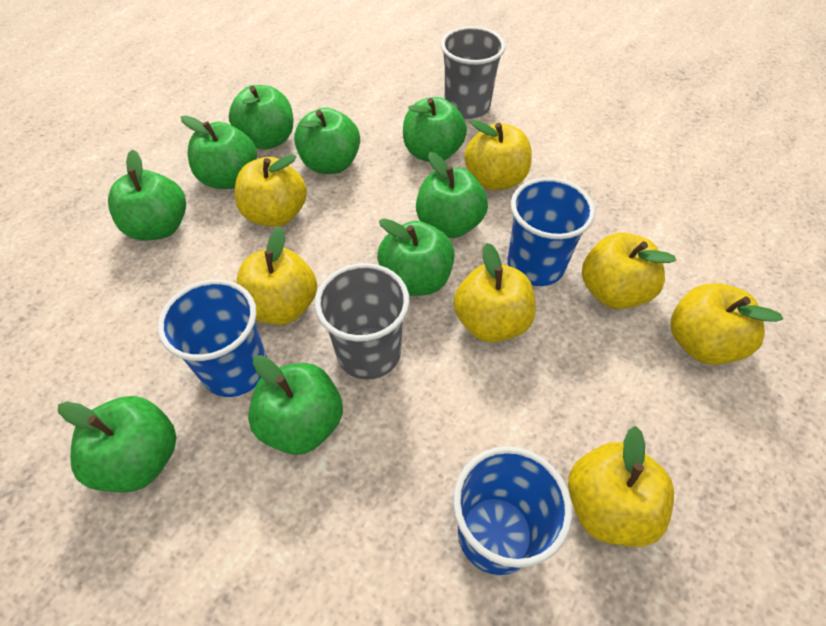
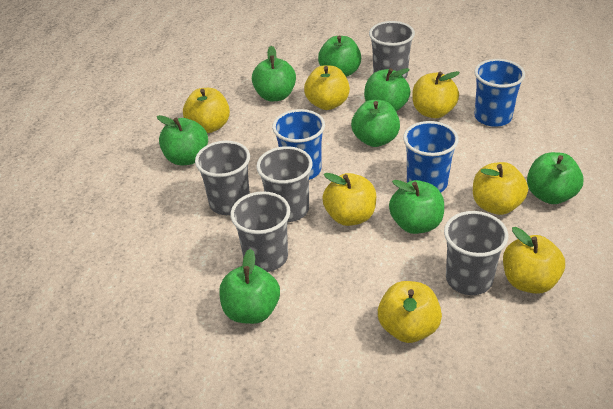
green apple: [58,396,177,492] [108,150,186,241] [181,116,257,189] [229,85,293,150] [248,355,343,455] [294,108,360,174] [377,219,455,296] [403,97,467,162] [416,152,488,238] = 9 -> [157,115,208,165] [219,249,280,324] [252,46,296,101] [318,35,361,77] [351,100,400,147] [364,68,410,111] [389,180,444,234] [527,152,583,204] = 8
grey cup: [315,263,410,380] [441,26,505,119] = 2 -> [195,141,250,215] [230,191,290,272] [256,146,313,222] [369,21,415,79] [444,211,508,295] = 5

